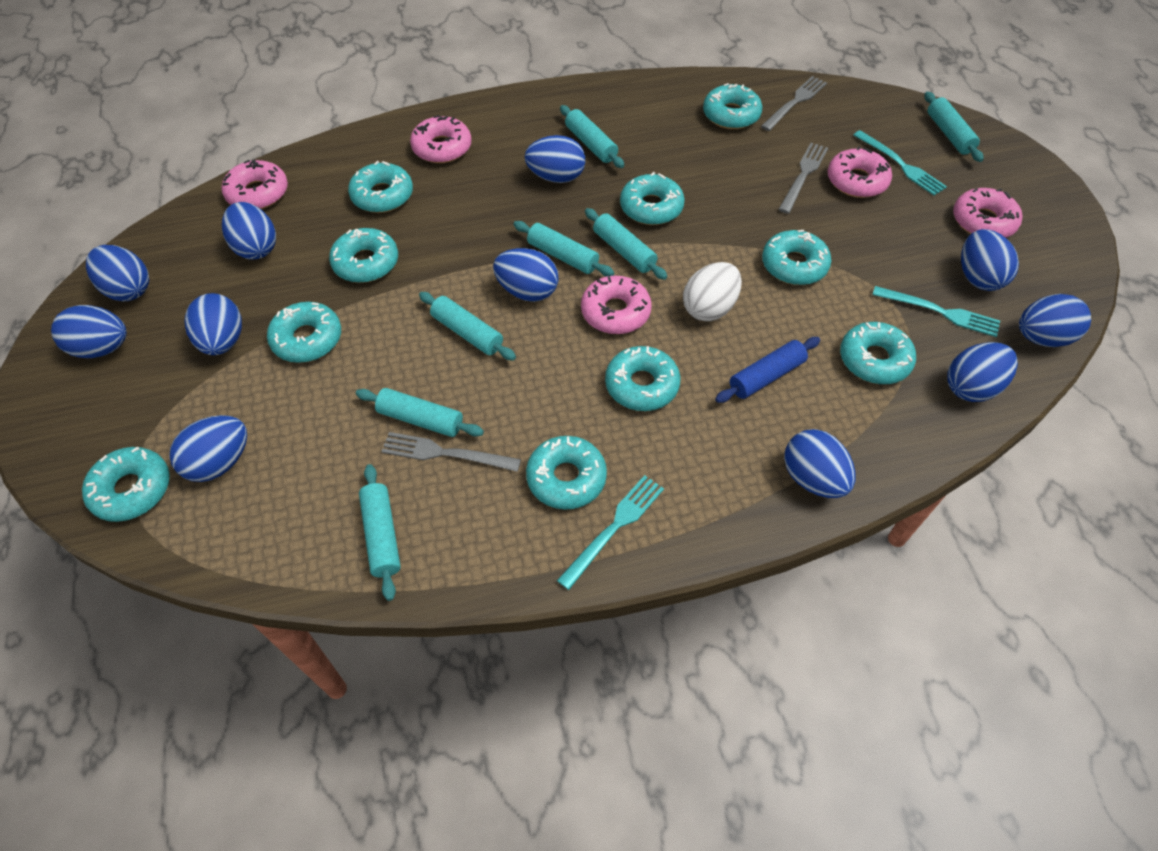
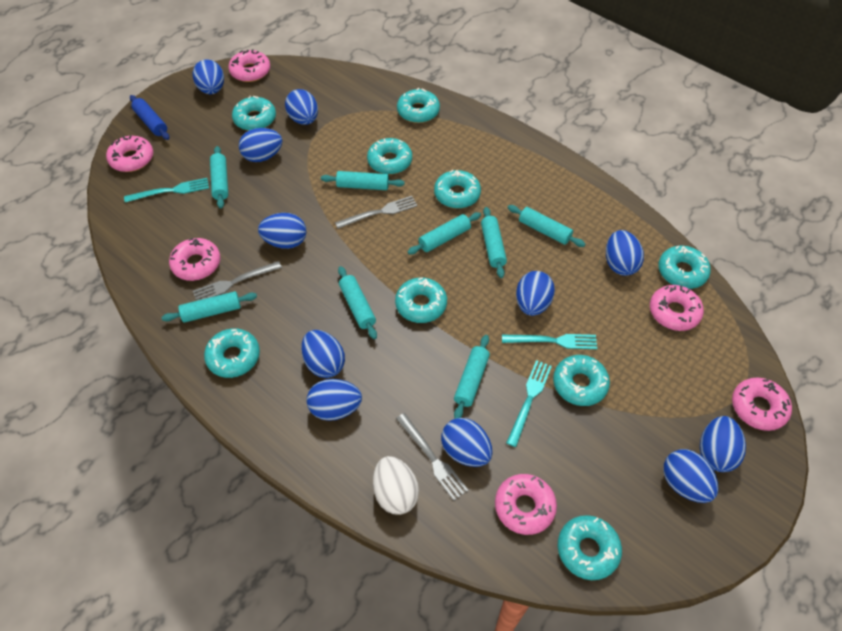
pink donut: [222,160,288,209] [410,115,471,163] [581,276,652,334] [828,146,892,198] [953,188,1022,238] = 5 -> [106,135,153,172] [169,238,220,281] [229,49,270,82] [495,474,557,535] [650,285,704,331] [732,377,792,431] = 6
turquoise donut: [82,447,170,522] [267,302,341,363] [329,228,398,283] [348,161,413,213] [526,436,607,510] [605,346,680,411] [620,172,685,225] [703,83,762,129] [762,230,831,285] [840,322,916,384] = 10 -> [204,328,260,378] [232,96,276,131] [367,138,412,174] [395,277,447,323] [397,88,440,123] [434,170,481,209] [553,355,610,406] [558,515,622,580] [658,245,711,289] = 9
turquoise rolling pin: [356,388,484,437] [359,464,401,601] [419,292,516,361] [513,221,614,276] [560,105,624,168] [585,208,667,280] [925,92,984,162] = 7 -> [161,291,257,323] [210,146,228,209] [321,171,405,190] [338,266,377,339] [408,212,481,255] [454,335,490,419] [481,207,507,278] [508,205,585,247] = 8

